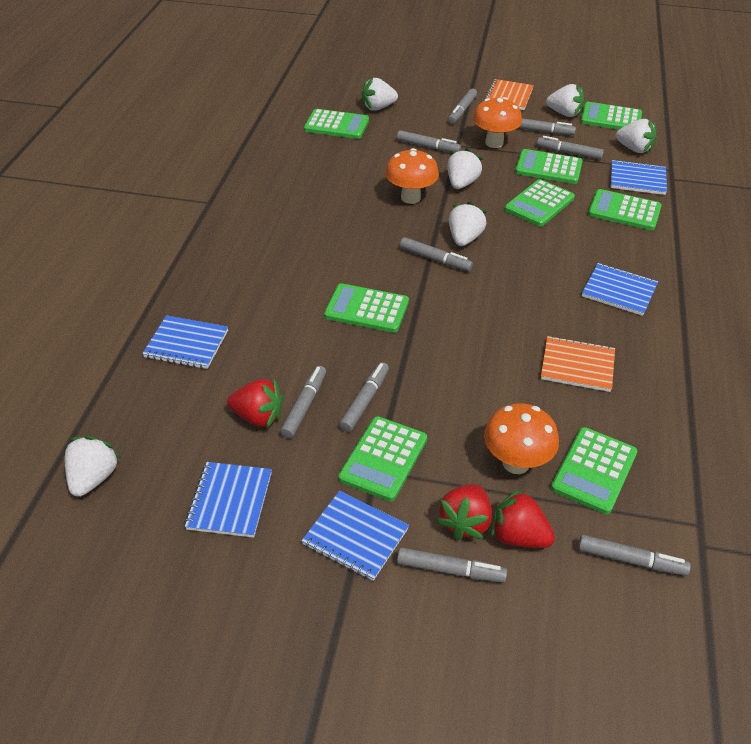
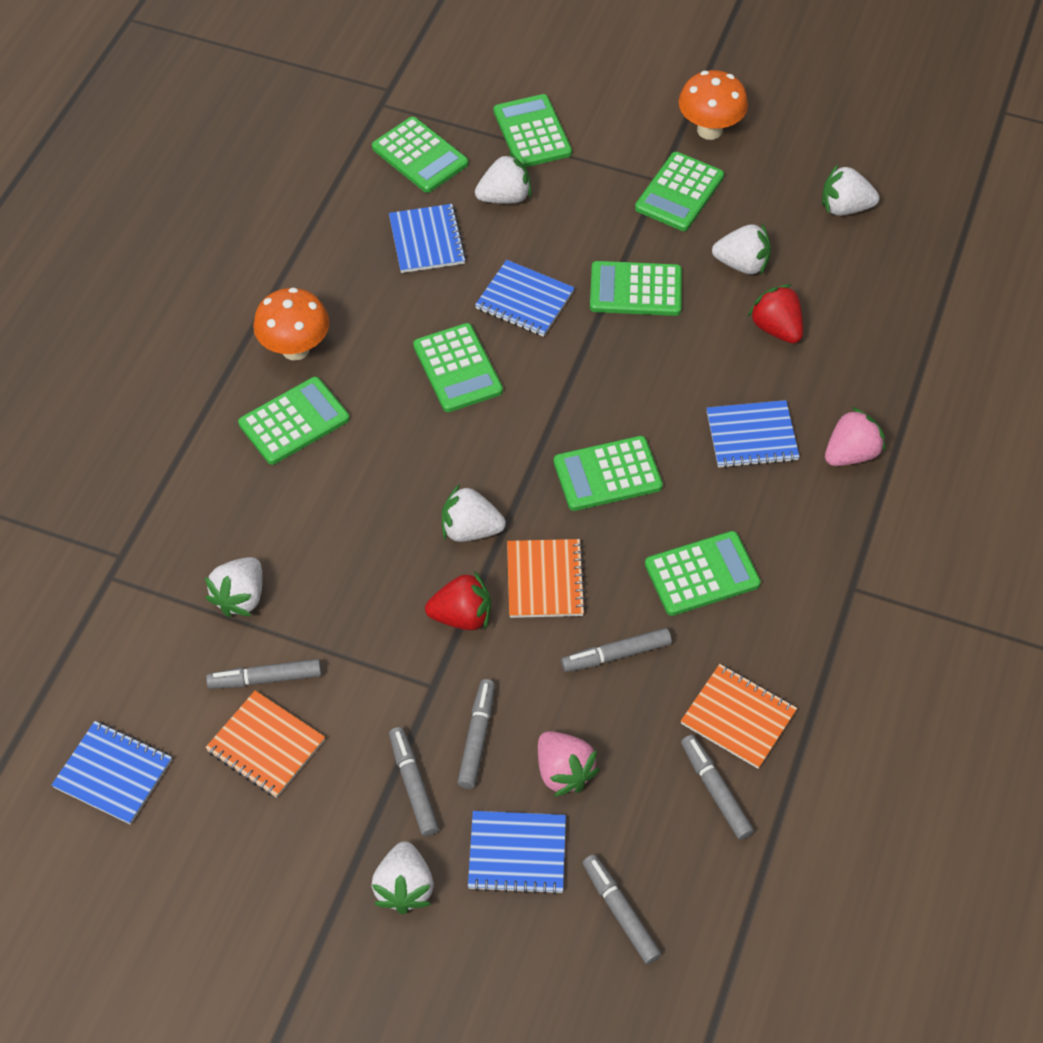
grey marker: [280,366,326,439] [339,362,389,432] [397,130,461,152] [397,548,507,583] [400,237,473,271] [448,89,477,124] [518,118,576,135] [537,136,604,160] [578,535,691,576] = 9 -> [206,659,322,689] [389,727,439,836] [457,679,495,789] [561,628,672,672] [582,854,662,964] [681,735,754,840] = 6
orange mushroom: [385,148,439,204] [473,97,522,148] [484,403,559,474] = 3 -> [253,288,329,361] [679,70,748,140] = 2
orange notebook: [484,79,534,110] [541,336,615,392] = 2 -> [205,691,325,798] [507,539,586,618] [681,664,797,769] = 3
pink strawberry: none = 0 -> [538,731,600,797] [825,407,886,466] = 2
red strawberry: [227,379,283,428] [437,484,492,541] [491,489,555,548] = 3 -> [425,571,491,630] [748,284,803,343] = 2

